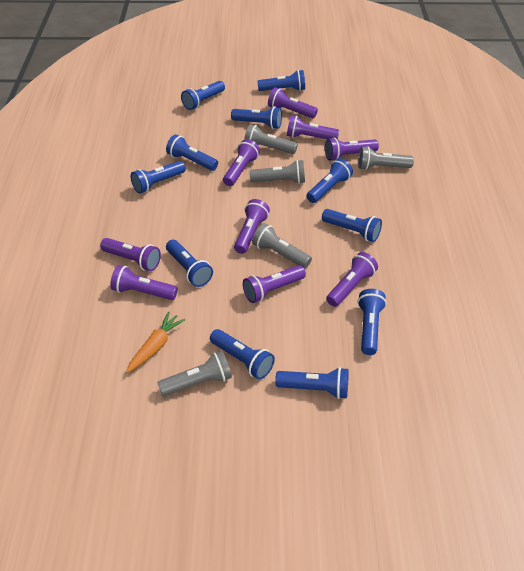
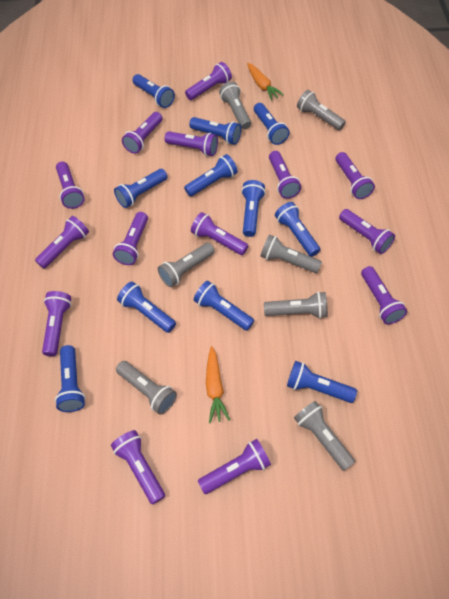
grey flashlight: [157,351,232,396] [244,124,298,154] [250,160,305,184] [252,223,312,268] [358,146,414,170] = 5 -> [116,361,177,415] [158,243,215,287] [219,82,251,129] [260,235,322,273] [264,292,328,319] [294,401,355,471] [297,90,346,130] = 7
orange carrot: [126,311,185,373] = 1 -> [206,346,230,423] [247,63,284,101] = 2
purple flashlight: [100,238,161,271] [110,265,178,300] [223,139,260,186] [234,199,270,254] [243,265,306,303] [268,87,318,118] [287,115,339,139] [325,137,379,161] [326,252,378,307] = 9 -> [35,216,89,269] [42,291,72,356] [56,161,84,209] [111,430,165,505] [113,212,148,265] [122,112,162,154] [165,131,218,156] [185,62,232,100] [191,212,248,255] [198,439,271,494] [269,151,301,199] [335,152,375,199] [339,209,395,254] [361,266,407,325] = 14

